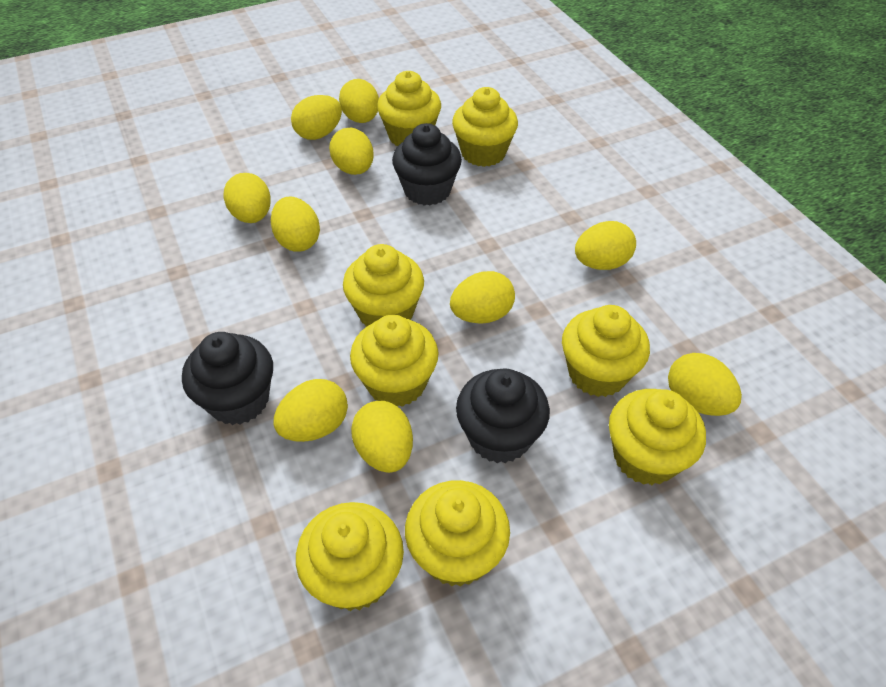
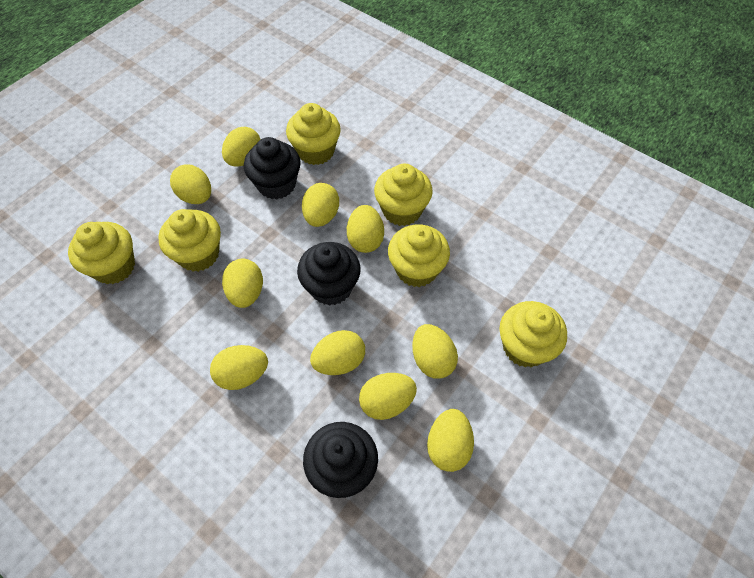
yellow cupcake: [296,502,404,611] [343,244,424,327] [350,315,439,407] [377,71,441,146] [405,480,510,587] [452,87,518,167] [562,305,650,397] [609,389,706,485] = 8 -> [68,222,135,284] [158,209,221,272] [286,103,341,165] [374,164,433,226] [388,224,450,287] [499,301,567,367] = 6

